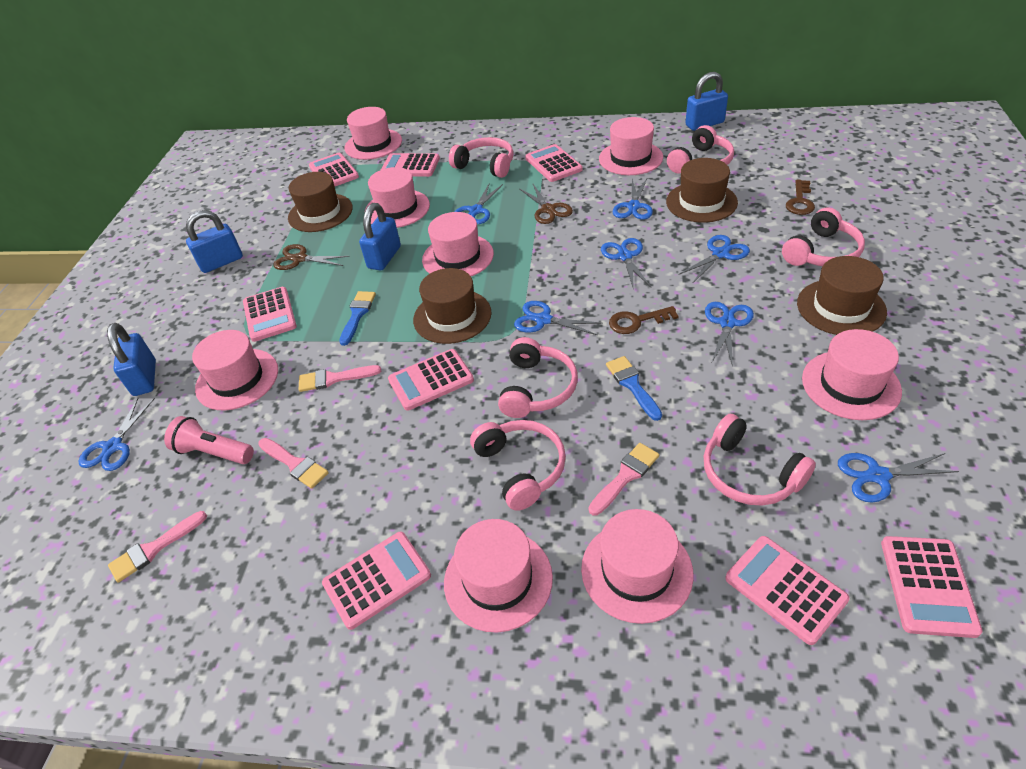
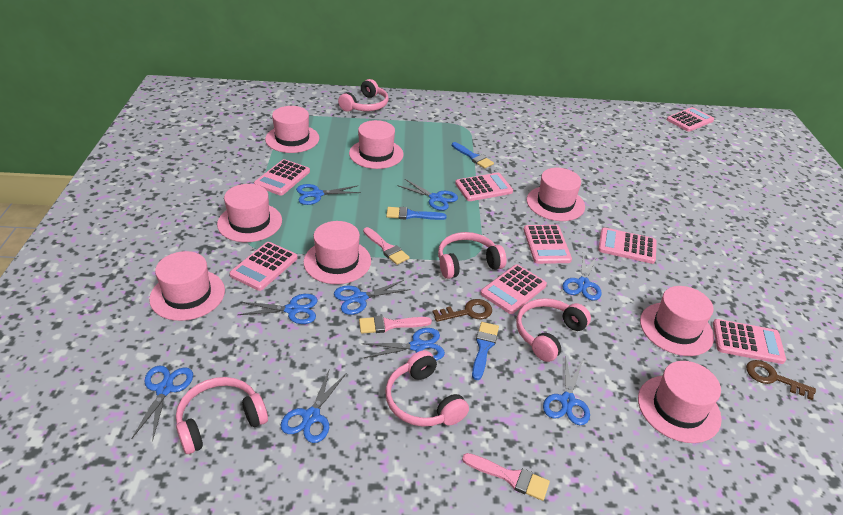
blue brush: [339,291,376,346] [606,356,662,421] = 2 -> [386,207,447,220] [452,142,494,169] [472,322,499,380] = 3
blue padlock: [107,323,156,396] [186,210,243,273] [359,203,401,271] [685,72,728,131] = 4 -> none = 0
blue scissors: [78,398,155,471] [454,183,503,224] [514,301,603,335] [601,238,651,290] [613,179,653,220] [678,235,750,284] [705,302,754,367] [838,453,959,503] = 8 -> [131,366,193,442] [238,294,318,324] [280,368,346,443] [296,184,361,205] [334,280,411,315] [361,328,445,361] [397,179,458,211] [543,355,590,425] [562,253,602,301] = 9
brown hat: [288,172,353,232] [413,268,492,344] [666,158,738,223] [797,256,887,335] = 4 -> none = 0
brown scissors: [273,244,350,270] [520,184,573,224] = 2 -> none = 0
pink brush: [108,511,207,583] [258,438,329,489] [299,365,381,392] [589,443,659,516] = 4 -> [359,316,432,334] [363,227,410,265] [462,453,550,501] = 3
pink flashlight: [164,416,254,464] = 1 -> none = 0
pink headphones: [449,137,514,178] [470,420,566,511] [498,337,578,418] [667,125,734,174] [704,414,816,505] [782,207,865,266] = 6 -> [176,377,268,454] [338,79,389,112] [385,350,469,427] [438,232,507,279] [516,298,591,362] = 5

